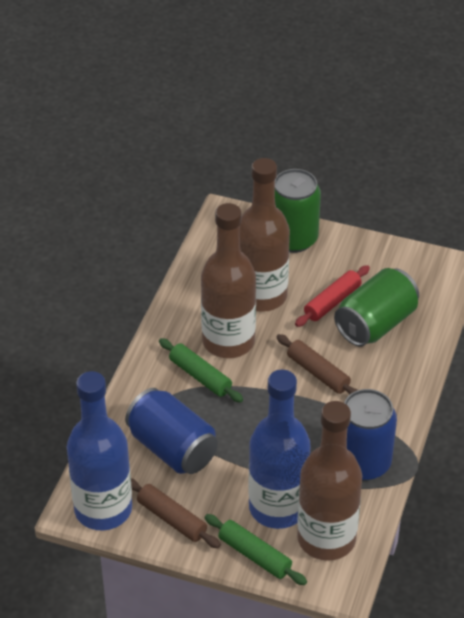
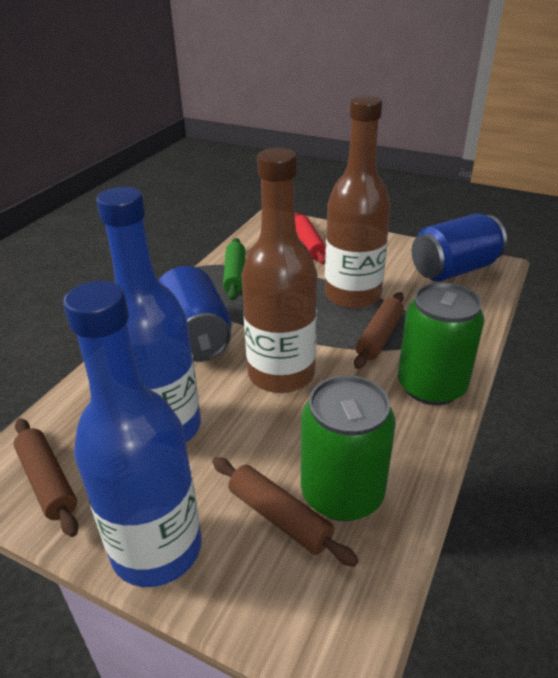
brown bottle: [201,203,256,358] [240,158,290,312] [297,401,362,561] = 3 -> [241,148,317,393] [325,95,391,309] = 2
brown rolling pin: [131,478,221,548] [276,334,357,394] = 2 -> [14,418,79,537] [212,457,358,567] [354,292,404,369] = 3
green rolling pin: [159,338,243,403] [205,514,307,585] = 2 -> [223,238,245,301] = 1

